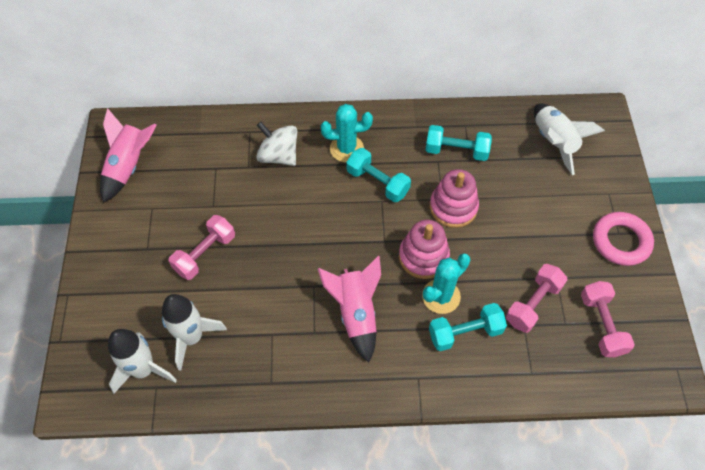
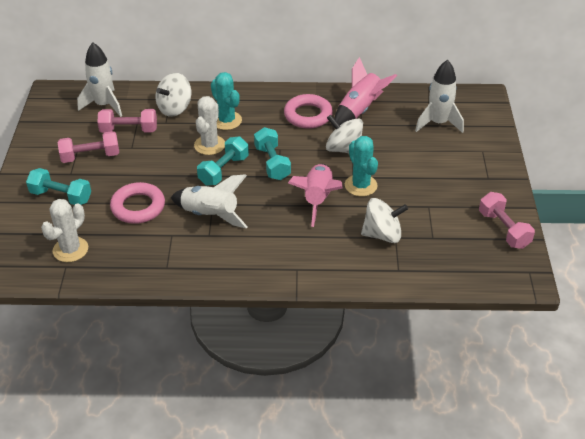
pink ring: [593,212,654,266] = 1 -> [110,182,165,224] [284,94,333,129] = 2
pink stacking toy: [399,220,450,279] [430,169,479,228] = 2 -> none = 0
white cactus: none = 0 -> [41,199,88,262] [194,96,225,155] = 2
white spinning top: [256,122,297,166] = 1 -> [156,73,191,117] [326,115,363,153] [361,198,408,243] = 3

